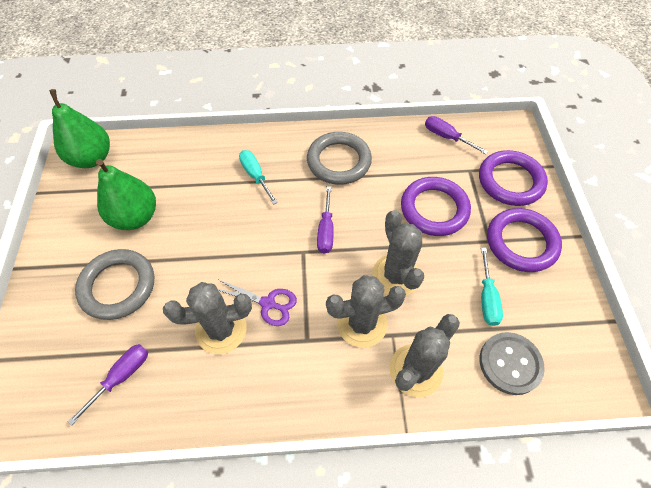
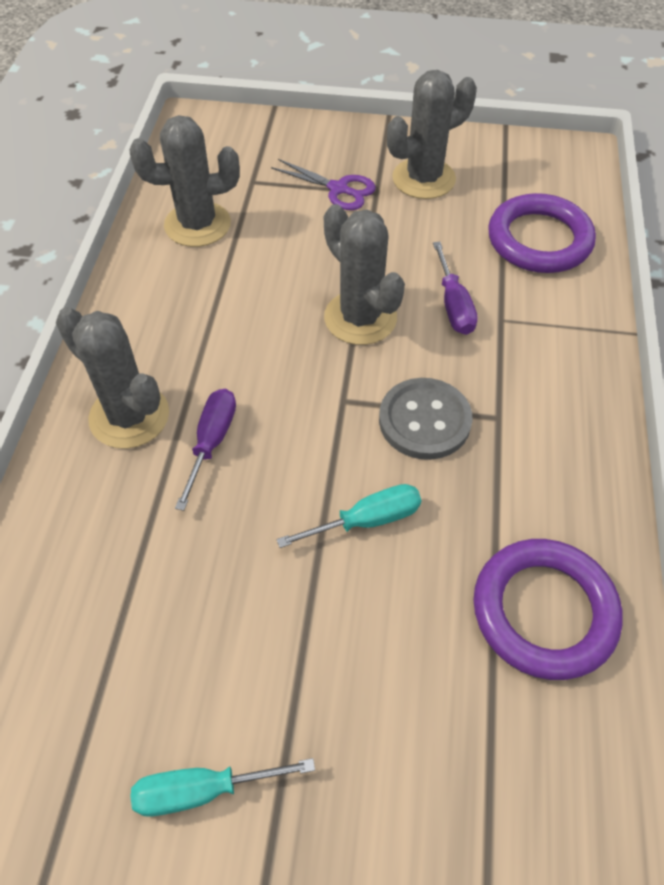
green pear: [49,89,110,168] [96,159,156,230] = 2 -> none = 0
grey ring: [75,249,154,320] [307,132,372,185] = 2 -> none = 0
purple ring: [401,177,471,236] [479,150,548,206] [487,208,562,272] = 3 -> [474,539,623,680] [488,193,596,273] = 2
purple screwdriver: [67,344,148,426] [317,186,334,253] [425,116,488,154] = 3 -> [175,389,236,511] [433,242,478,335] = 2

